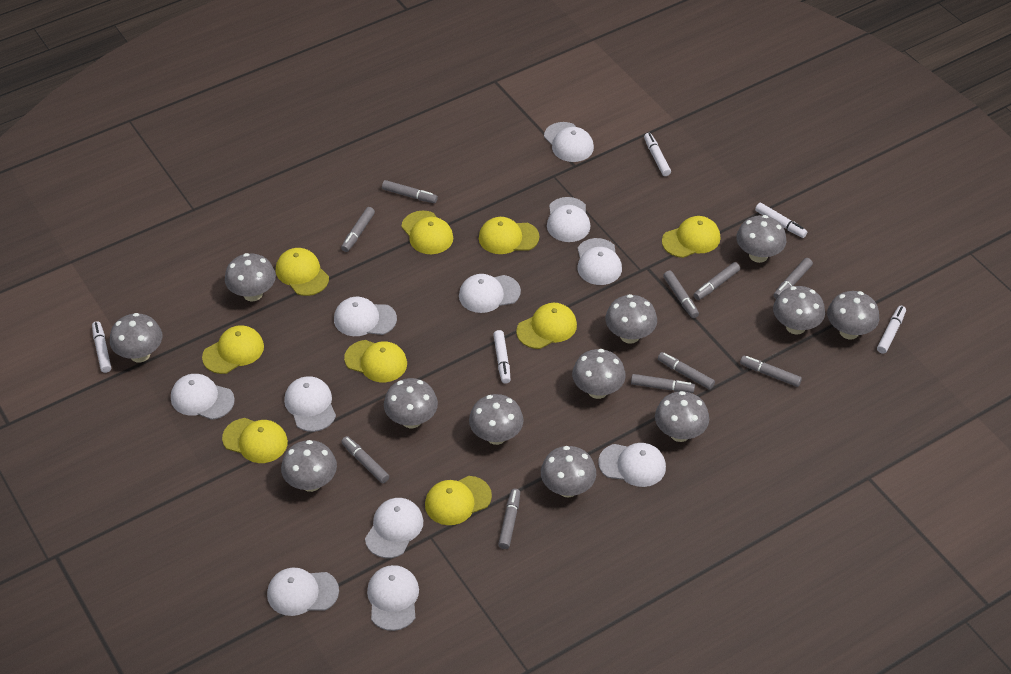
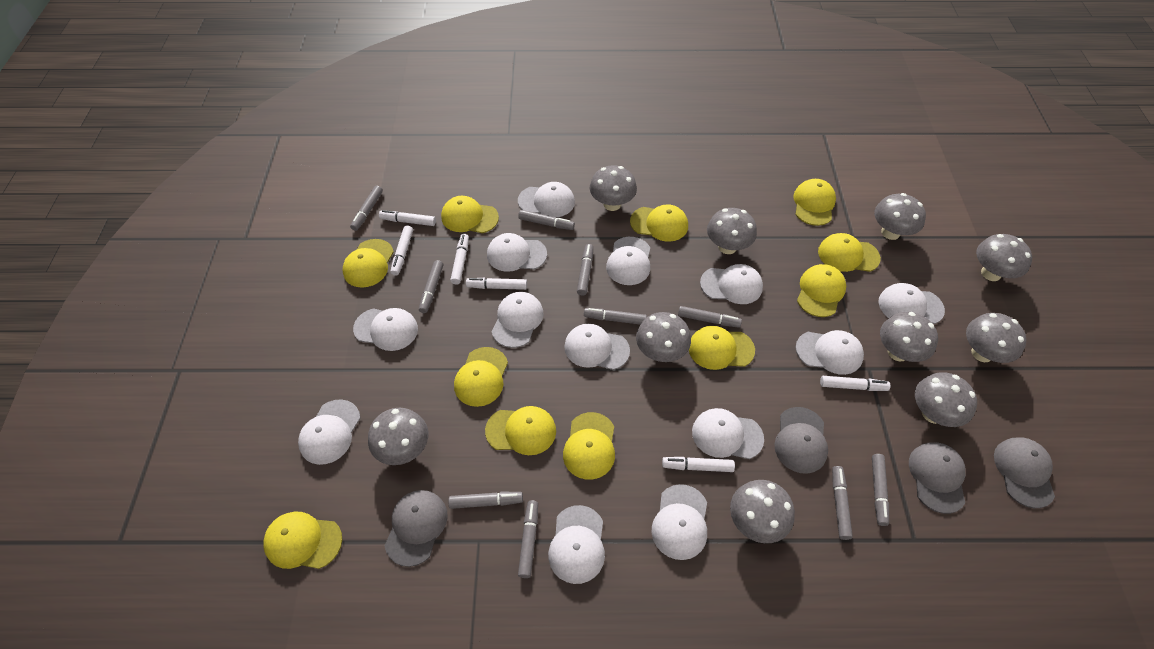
grey cap: none = 0 -> [385,490,448,567] [774,407,828,474] [909,442,966,514] [994,437,1055,508] = 4
grey mushroom: [110,313,162,363] [225,253,276,302] [281,440,337,492] [384,378,438,428] [469,394,524,445] [541,446,596,497] [572,349,626,399] [605,294,657,344] [655,391,709,442] [736,215,786,263] [773,286,825,335] [827,291,879,339] = 12 -> [368,408,428,465] [590,165,637,211] [636,312,691,362] [707,208,757,254] [730,480,795,543] [874,193,926,240] [880,312,938,362] [915,372,977,427] [966,313,1026,363] [976,234,1032,281] = 10
white cap: [171,374,235,420] [267,568,339,616] [284,376,336,432] [334,297,397,336] [365,498,423,558] [367,565,419,631] [459,274,521,313] [544,122,594,162] [547,197,590,242] [578,238,622,285] [598,443,666,487] = 11 -> [298,400,360,465] [353,308,418,351] [487,233,547,272] [491,292,544,348] [518,182,575,217] [548,505,605,584] [564,324,630,370] [606,237,650,285] [652,484,707,560] [692,408,764,459] [700,264,763,304] [795,330,864,375] [879,283,945,324] = 13
white marker: [92,321,111,373] [493,330,511,384] [644,133,671,176] [755,203,808,238] [877,306,906,354] = 5 -> [379,210,436,226] [390,226,413,276] [450,234,469,285] [466,278,527,290] [662,457,735,472] [820,376,890,391] = 6
yellow cap: [202,325,264,374] [222,418,288,463] [276,248,329,296] [344,340,407,382] [402,211,453,254] [425,476,492,525] [479,217,539,254] [516,303,577,349] [662,216,720,258] = 9 -> [263,512,342,569] [343,239,394,288] [441,196,499,233] [454,347,508,407] [485,406,556,455] [563,412,615,480] [630,204,688,242] [689,326,755,370] [793,179,836,226] [797,264,846,317] [818,233,881,272] = 11

